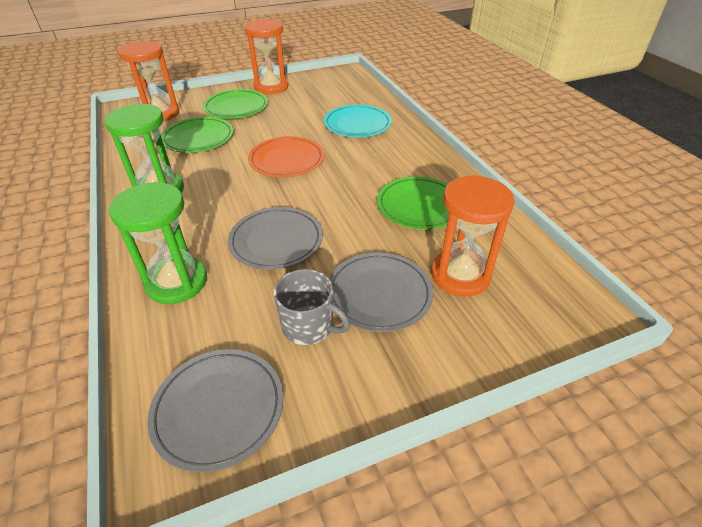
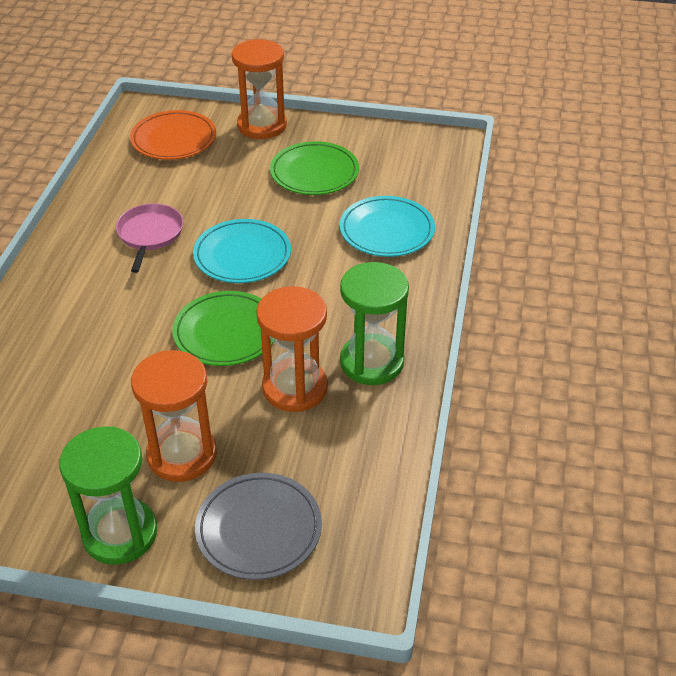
green plate: [161,117,234,153] [203,89,268,119] [377,177,449,230] = 3 -> [172,291,274,366] [270,141,359,195] = 2
grey mug: [274,269,350,345] = 1 -> none = 0
grey plate: [147,349,283,473] [228,207,323,270] [329,252,433,332] = 3 -> [195,473,322,580] = 1
pink pan: none = 0 -> [116,203,183,273] = 1
turquoise plate: [324,104,392,138] = 1 -> [193,219,291,283] [340,196,435,257] = 2

